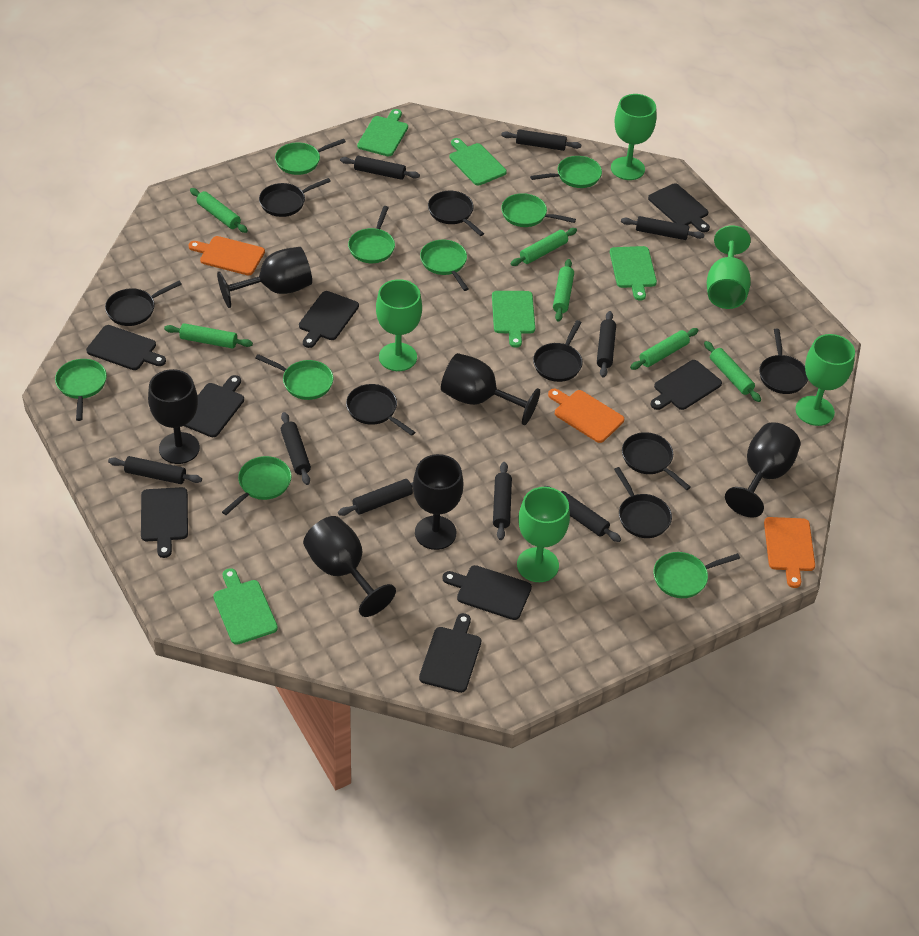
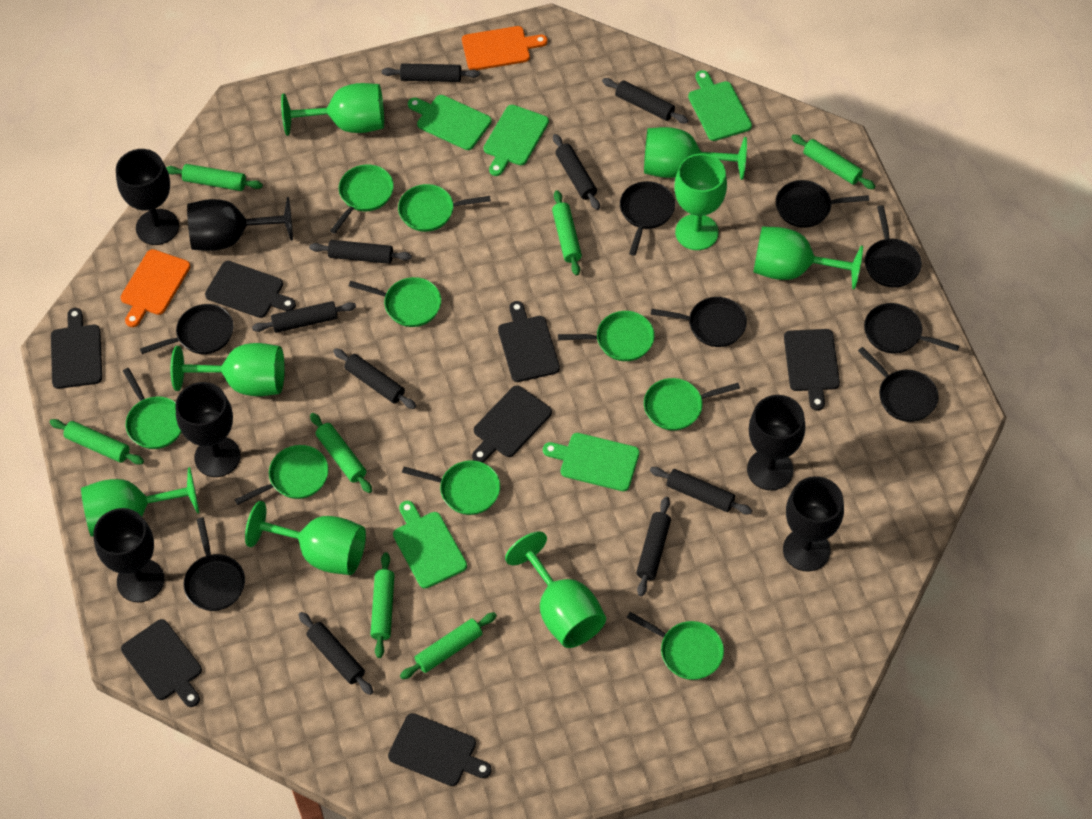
black cutting board: [86,325,166,370] [141,487,188,558] [184,375,244,437] [299,291,359,348] [419,613,481,693] [442,565,532,620] [648,183,710,233] [650,360,722,410] = 8 -> [51,308,102,389] [121,619,202,707] [205,261,296,318] [388,713,492,786] [472,385,552,463] [498,301,560,382] [784,329,840,411] = 7
green goblet: [376,279,422,371] [517,487,570,582] [611,94,656,180] [707,225,751,309] [795,334,855,426] = 5 -> [81,467,199,537] [170,343,285,396] [245,501,366,575] [281,83,384,136] [505,531,606,648] [644,127,747,180] [674,154,727,250] [753,227,863,290] = 8
green rolling pin: [164,323,253,349] [190,188,248,233] [511,228,577,266] [553,259,574,322] [630,328,699,370] [704,341,761,402] = 6 -> [50,419,144,465] [166,164,263,191] [310,413,372,493] [370,552,395,658] [400,612,497,679] [552,190,582,276] [791,134,875,189] = 7
orange cutting board: [188,236,265,275] [548,389,624,443] [764,517,815,588] = 3 -> [120,249,191,327] [462,26,547,70] = 2

